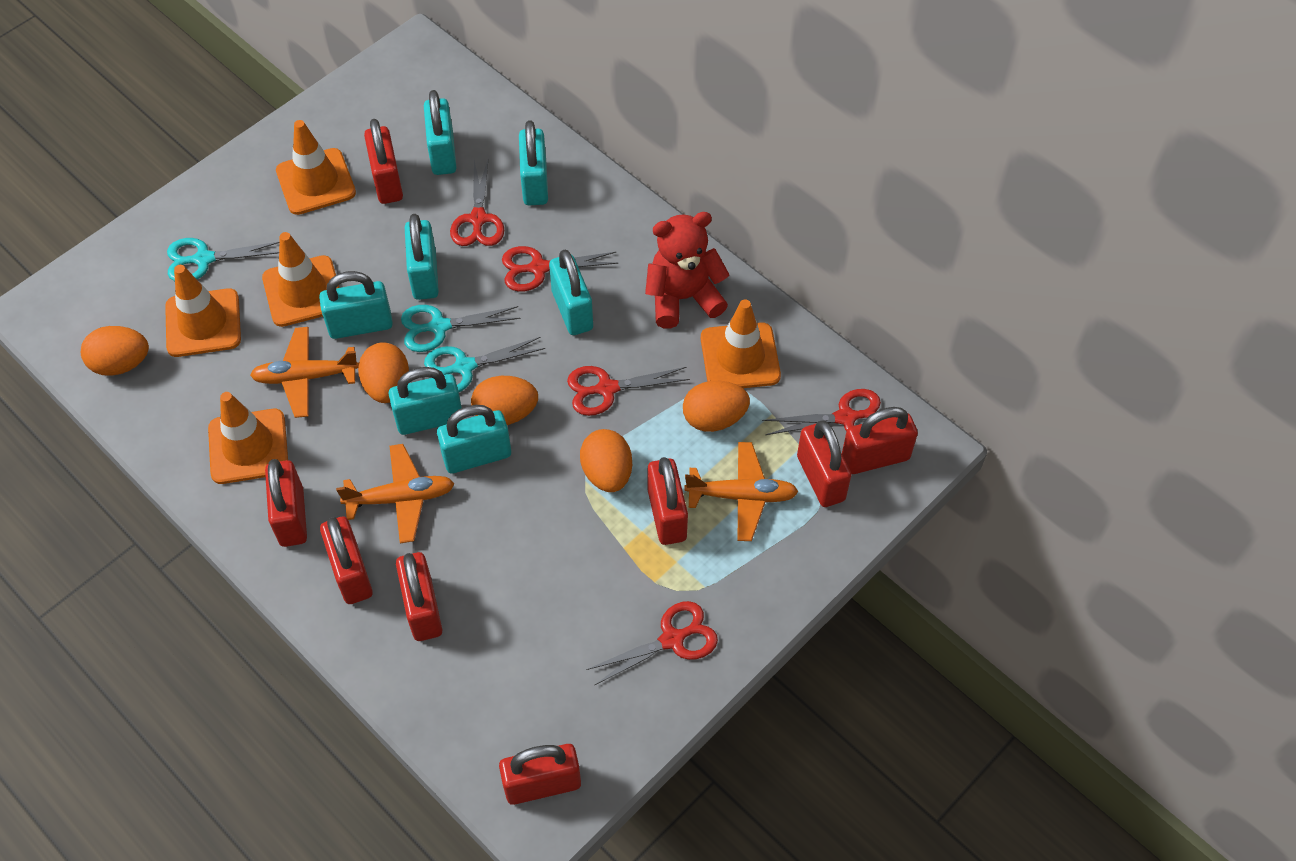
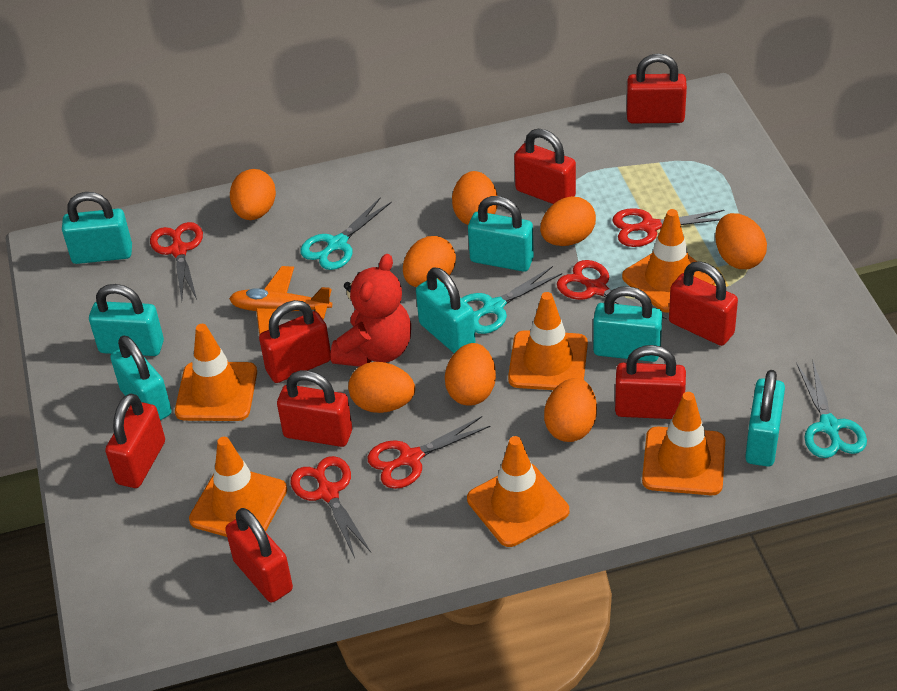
orange egg: [81,326,149,376] [358,342,409,403] [471,376,538,425] [580,429,632,492] [683,381,750,432] = 5 -> [230,169,276,220] [348,362,415,413] [403,236,456,287] [445,343,496,406] [452,171,498,225] [540,196,596,246] [544,378,597,442] [715,213,767,269] = 8
orange plane: [250,327,359,418] [336,444,455,543] [684,442,799,541] = 3 -> [229,266,332,335] = 1
orange traffic cone: [165,265,241,357] [208,392,288,484] [262,232,340,327] [276,120,356,215] [701,299,781,388] = 5 -> [175,324,257,421] [189,437,287,537] [467,436,569,547] [508,292,588,390] [622,209,715,313] [642,392,725,495] = 6

